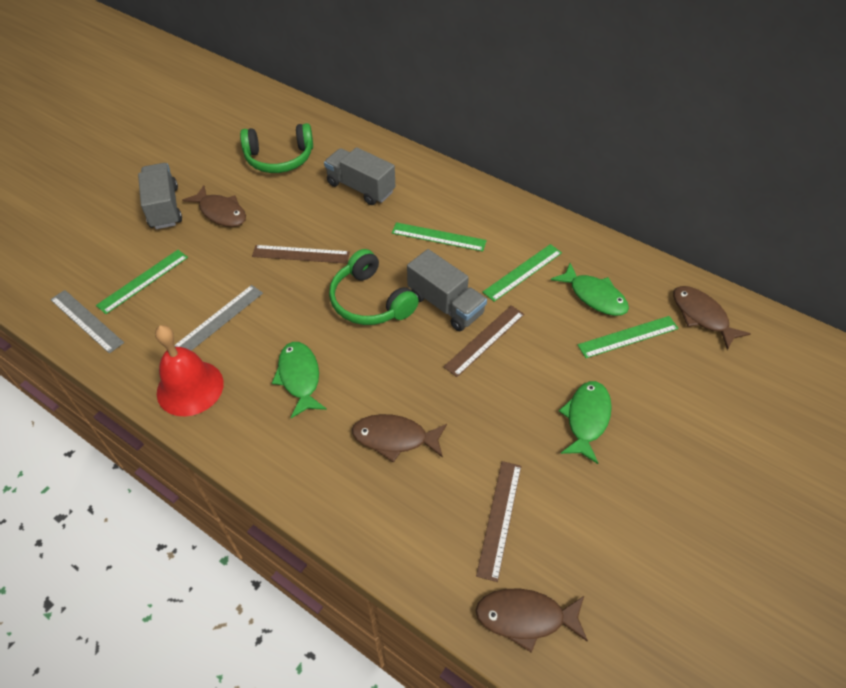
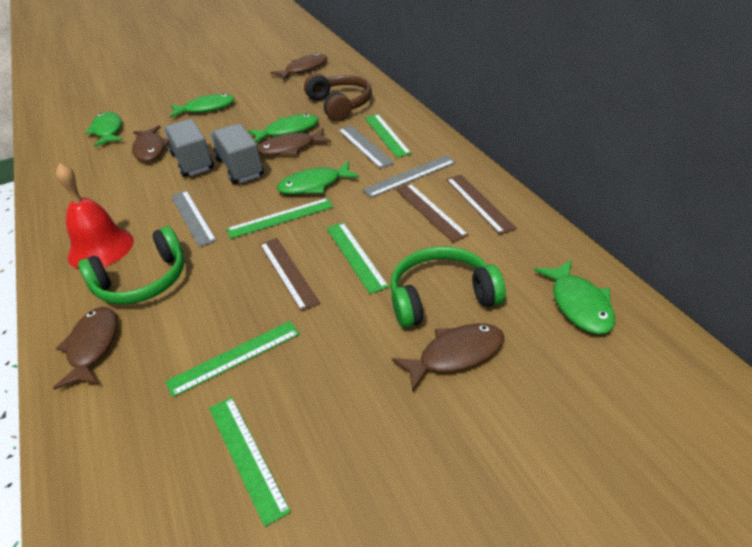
brown fish: [182,185,246,227] [352,414,447,463] [475,588,588,653] [673,286,751,350] = 4 -> [53,307,117,390] [132,126,169,162] [257,128,331,156] [270,53,328,81] [392,324,504,391] = 5
brown headphones: none = 0 -> [304,73,372,121] = 1
green fish: [272,342,327,418] [551,263,629,316] [559,381,612,464] = 3 -> [85,112,123,147] [170,94,235,118] [248,114,319,143] [277,161,359,194] [534,260,615,334] = 5
green ruler: [96,250,188,314] [392,222,487,252] [483,244,562,302] [578,316,679,358] = 4 -> [165,321,300,397] [209,397,291,527] [227,198,333,239] [327,222,389,294] [365,114,411,158] = 5
grey ruler: [50,290,124,353] [174,285,263,351] = 2 -> [171,190,217,247] [338,125,394,169] [362,155,456,198] = 3
grey truck: [138,163,182,229] [324,147,395,205] [407,249,487,331] = 3 -> [164,119,214,177] [211,124,264,184] = 2

